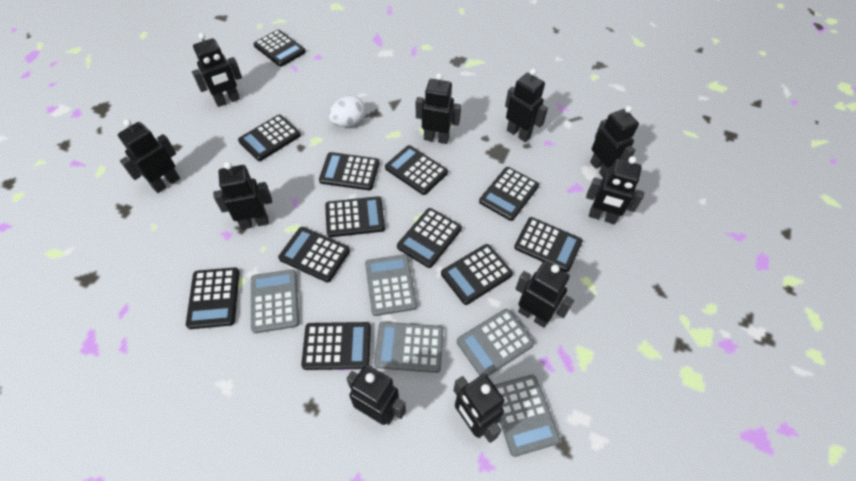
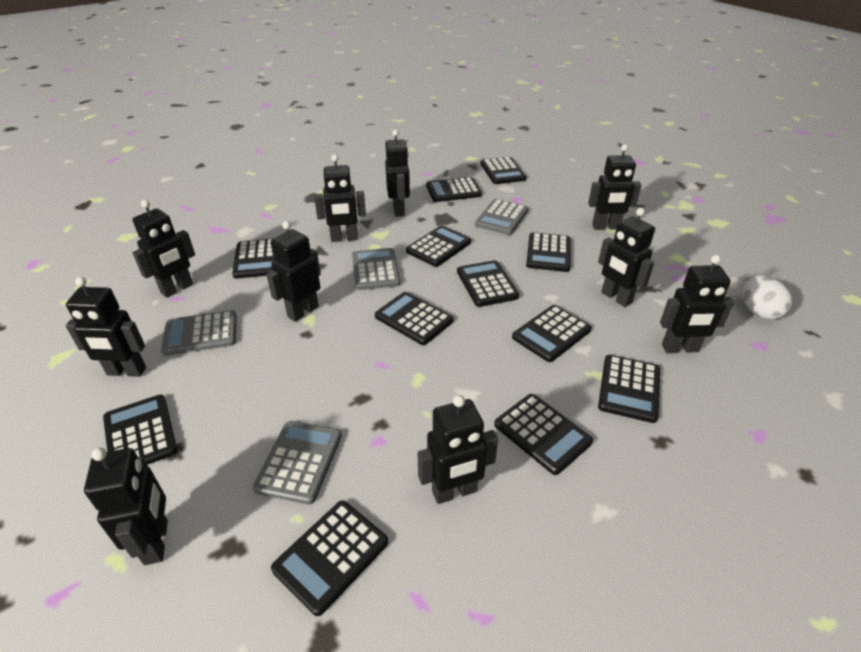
grey calculator: [251,269,299,333] [365,254,417,316] [374,322,443,373] [457,309,535,376] [494,375,560,457] = 5 -> [161,310,237,356] [253,421,342,505] [352,248,400,290] [475,199,529,235] = 4

